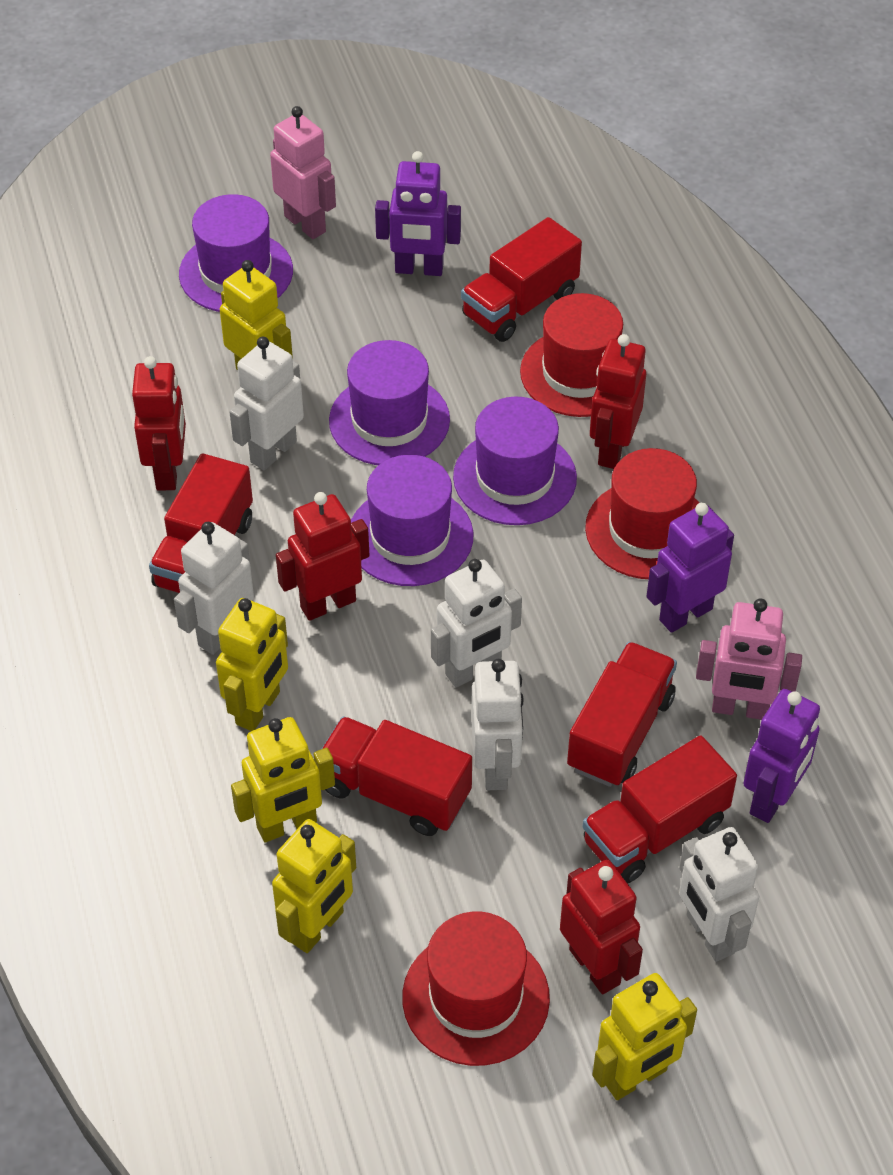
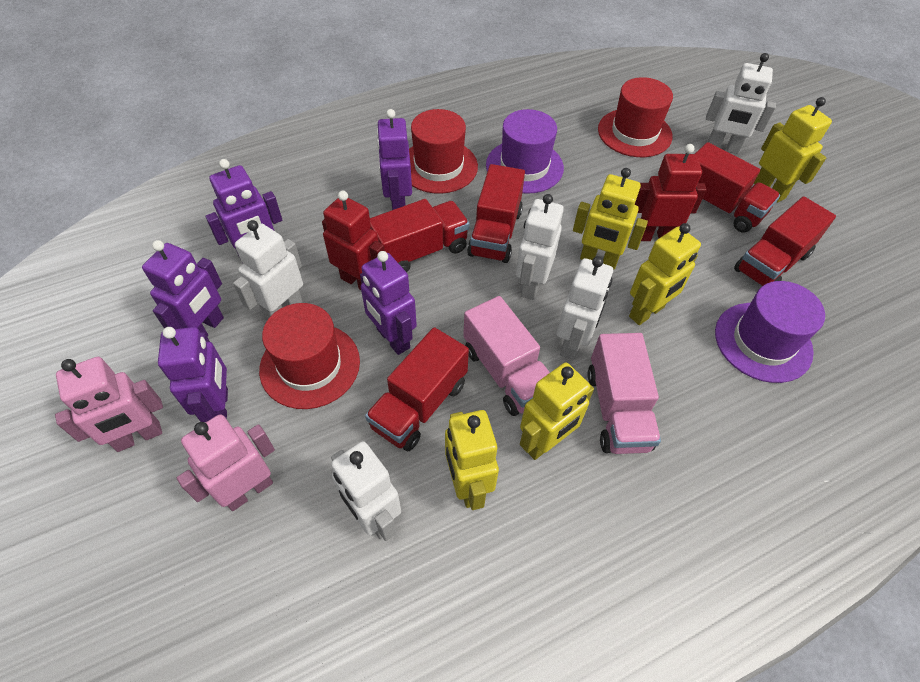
pink truck: none = 0 -> [463,296,550,416] [588,333,661,454] = 2
purple hat: [179,194,293,312] [329,340,450,465] [351,455,473,586] [453,397,577,525] = 4 -> [486,109,564,194] [715,281,825,383] = 2
purple robot: [375,151,461,276] [646,503,734,633] [743,689,820,823] = 3 -> [142,240,224,337] [158,327,228,422] [205,159,282,258] [360,251,417,355] [376,109,412,210] = 5
red robot: [132,356,186,490] [276,492,370,621] [560,860,643,994] [590,334,646,469] = 4 -> [322,191,385,290] [635,144,707,241] = 2

